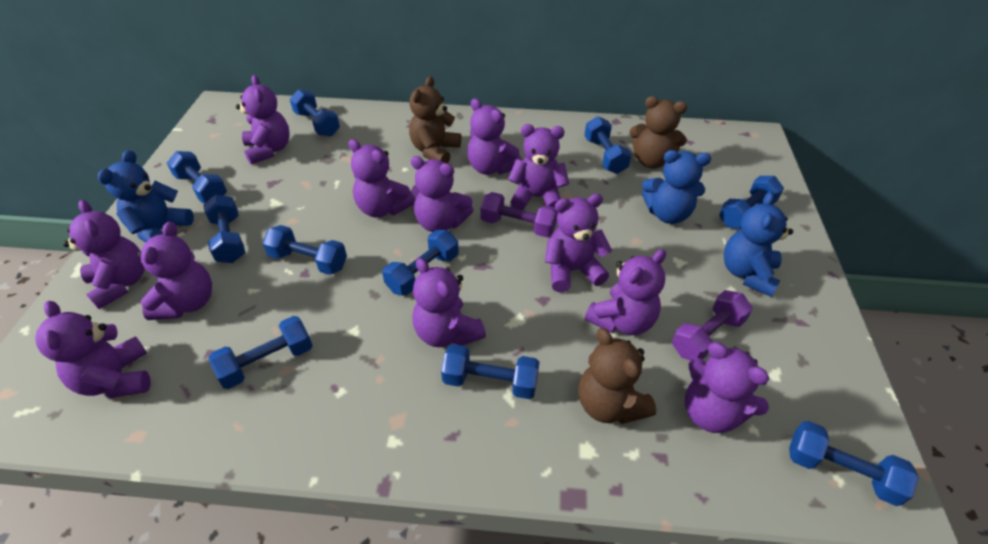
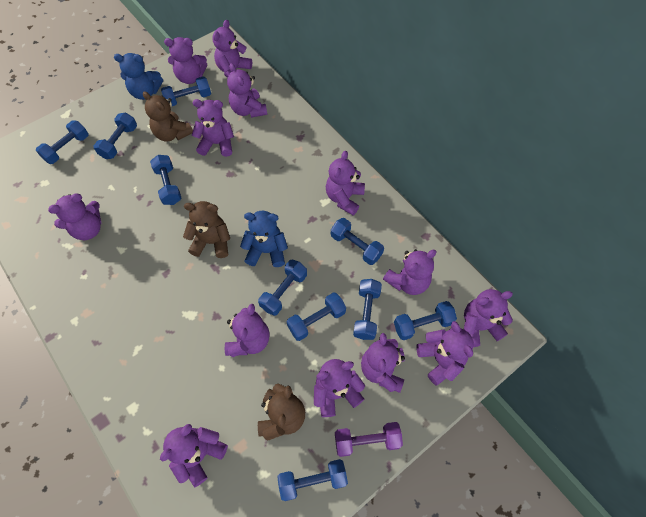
blue teddy bear: [98,150,194,243] [642,150,711,224] [724,192,793,297] = 3 -> [114,53,163,100] [240,211,288,267] = 2
purple dumbbell: [480,192,558,237] [672,290,753,361] = 2 -> [335,422,403,457] = 1
purple teddy bear: [36,301,151,398] [63,200,145,309] [138,222,212,320] [236,75,290,164] [348,139,415,218] [411,156,473,232] [412,258,486,347] [467,98,522,175] [508,124,569,210] [545,194,612,292] [585,249,666,335] [685,342,770,433] = 12 -> [48,193,101,240] [160,424,228,488] [164,37,207,84] [192,99,234,157] [213,20,252,78] [225,304,270,357] [227,63,267,118] [314,359,365,417] [326,151,365,215] [361,333,405,393] [383,249,436,295] [416,321,474,385] [464,289,513,347] = 13

